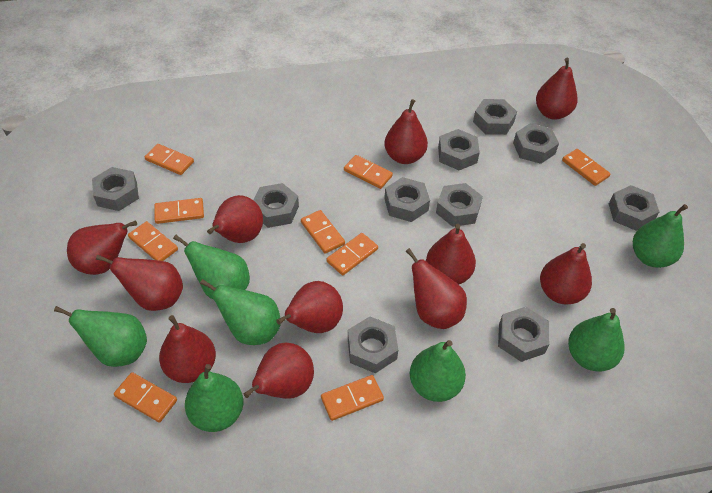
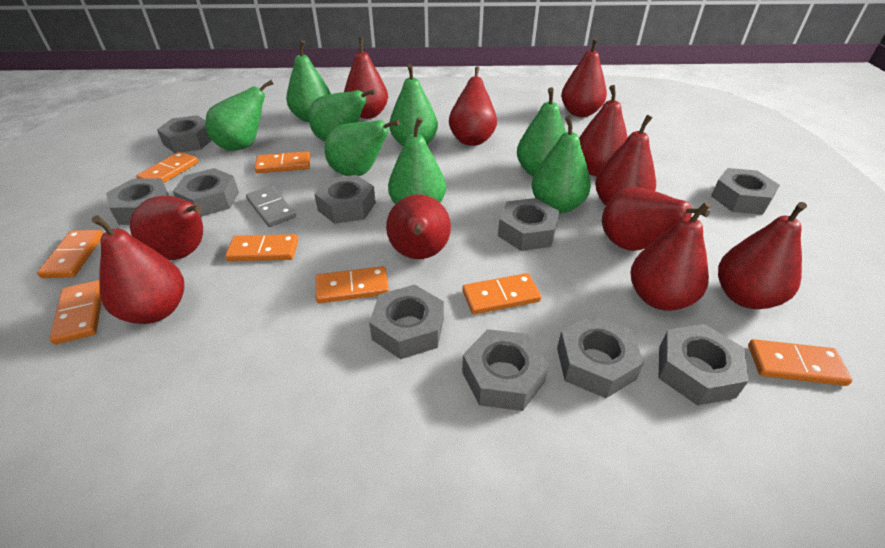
green pear: [54,306,147,367] [173,235,250,299] [185,364,243,432] [200,279,281,345] [410,340,466,402] [568,308,624,372] [633,204,688,268] = 7 -> [206,80,273,151] [286,40,331,122] [309,89,376,141] [324,120,400,176] [388,117,446,204] [389,64,438,147] [517,88,566,176] [531,116,591,213] = 8
grey domino: none = 0 -> [246,186,296,227] = 1
orange domino: [114,372,177,423] [128,221,178,261] [145,144,194,175] [154,198,204,224] [301,210,345,254] [321,375,384,421] [327,233,378,275] [344,155,393,189] [562,149,610,186] = 9 -> [37,230,104,278] [49,280,102,344] [136,152,198,183] [225,234,298,261] [254,151,310,173] [316,266,389,303] [462,273,541,315] [748,339,852,386] = 8

